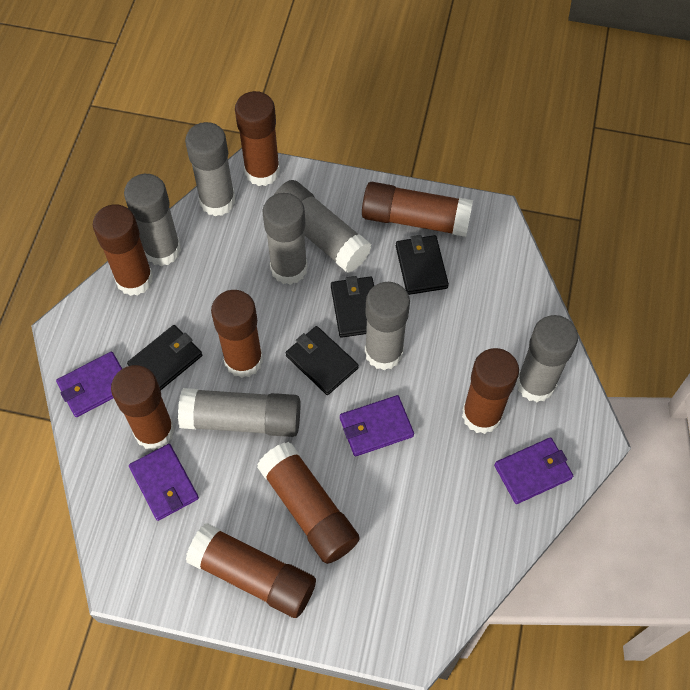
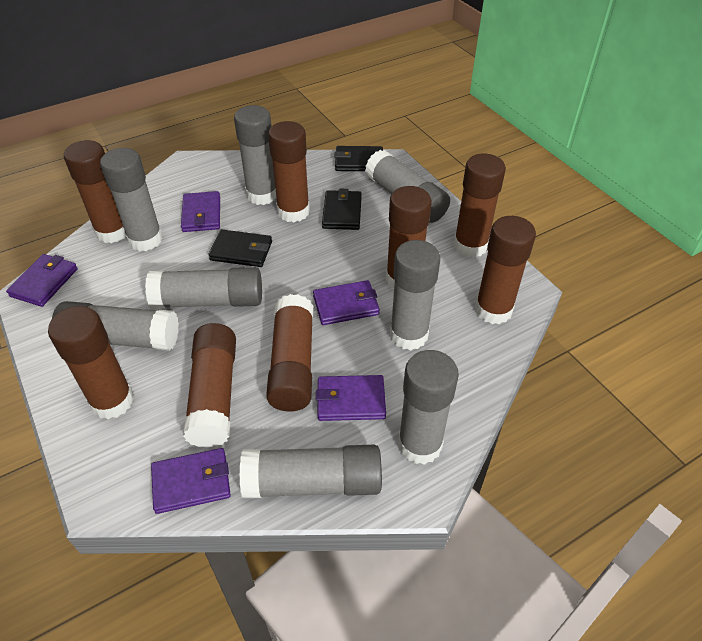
black wallet: [127,325,202,390] [285,326,359,395] [331,276,374,338] [396,235,449,295] = 4 -> [208,230,272,267] [322,189,362,230] [334,146,383,171] = 3
grey glue stick: [124,174,181,266] [178,388,301,437] [185,122,236,216] [262,193,308,285] [274,180,371,273] [365,282,410,370] [516,315,578,402] = 7 -> [52,301,179,351] [100,148,163,251] [145,267,262,309] [234,105,276,205] [239,445,382,499] [365,150,450,223] [390,240,440,350] [398,350,459,465] = 8
purple wallet: [56,352,122,417] [129,444,199,521] [340,395,414,456] [494,437,573,504] = 4 -> [6,254,78,307] [151,448,231,514] [181,191,220,232] [313,280,380,325] [316,375,386,421] = 5

